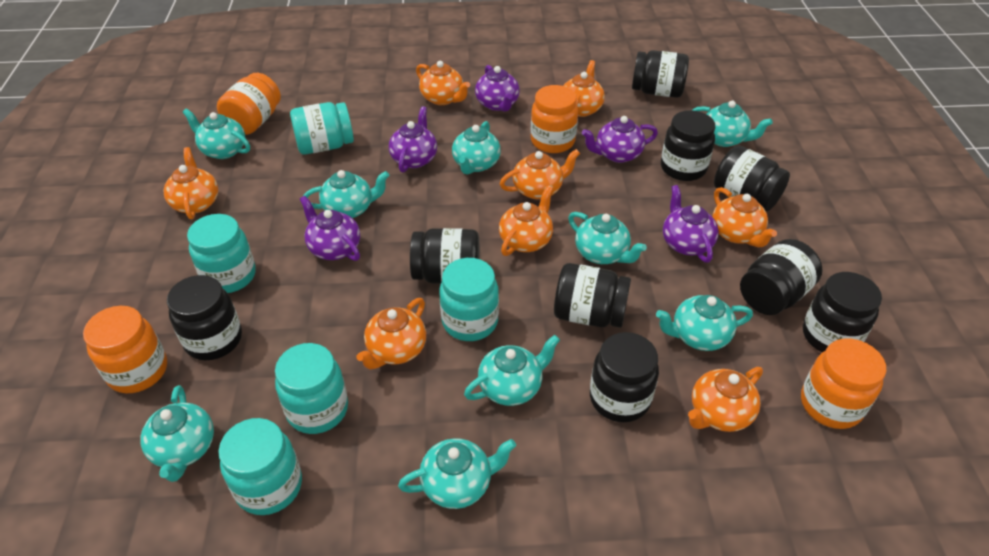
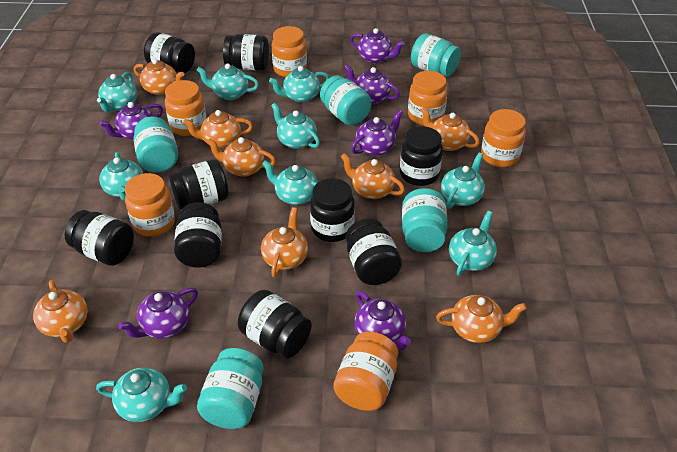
orange jar: [83,306,167,393] [217,73,281,135] [531,85,578,153] [801,338,887,429] = 4 -> [125,173,175,237] [165,80,206,136] [272,26,307,77] [333,332,399,411] [408,71,447,125] [481,109,526,167] = 6
purple teapot: [300,196,360,261] [389,106,437,173] [475,65,520,111] [582,116,658,163] [663,185,719,263] = 5 -> [99,102,163,140] [118,288,198,339] [344,64,400,104] [350,28,404,63] [351,110,403,156] [354,291,411,351] = 6

